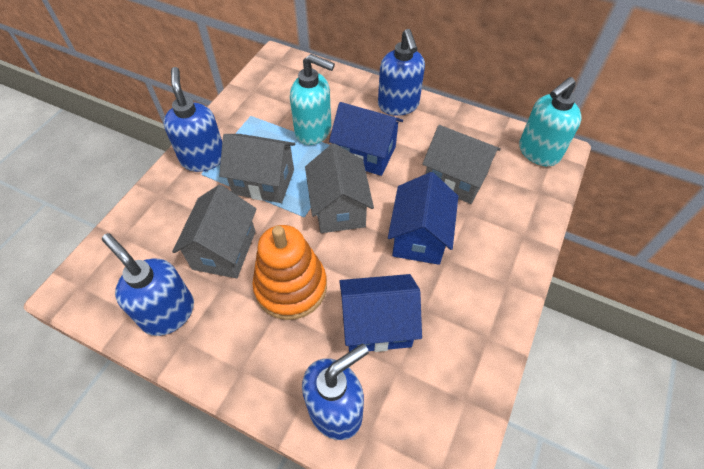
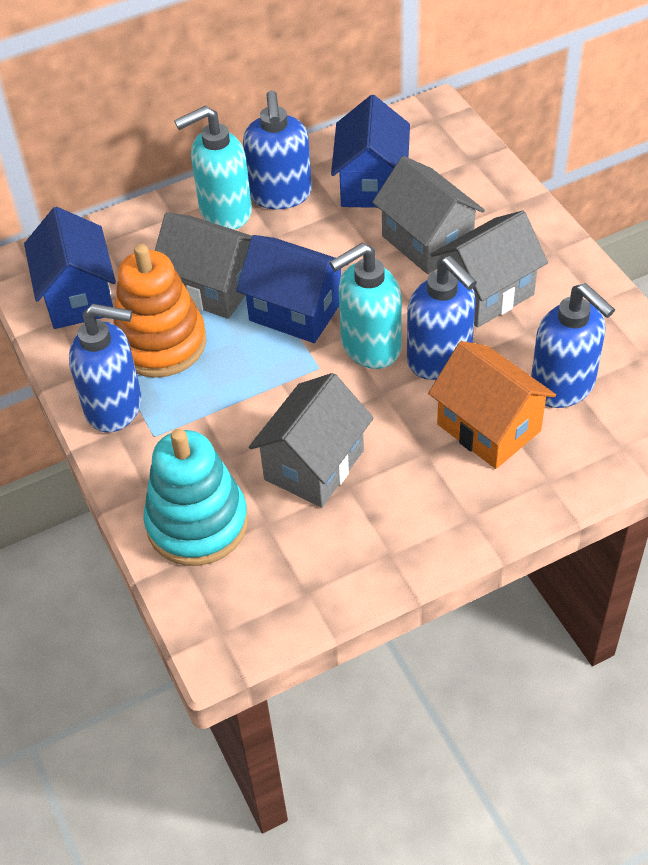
orange house: none = 0 -> [428,341,556,469] = 1
turquoise stacking toy: none = 0 -> [143,429,248,566] = 1

